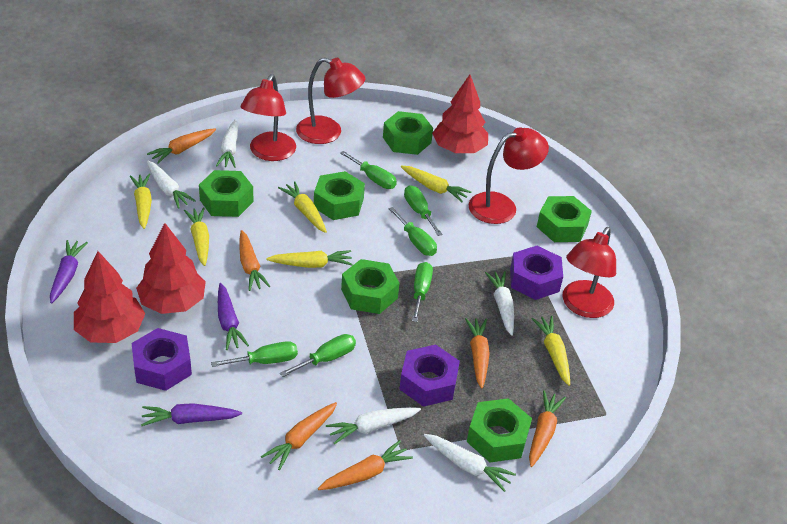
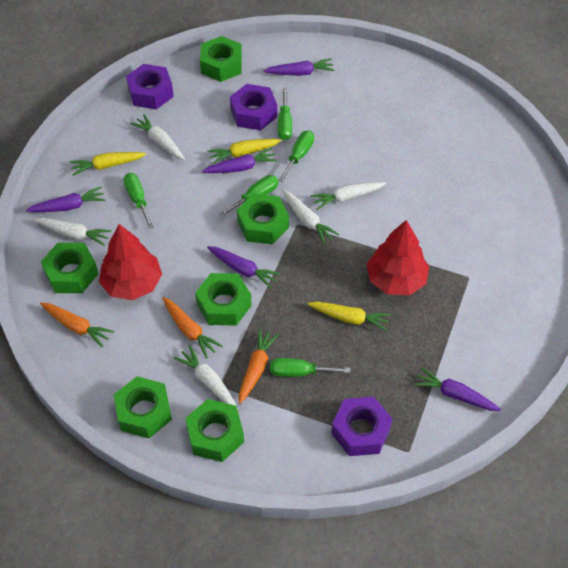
green screwdriver: [211,341,298,367] [280,334,356,377] [340,151,397,189] [388,207,437,256] [404,185,443,236] [412,262,433,322] = 6 -> [124,173,154,228] [219,175,278,217] [270,358,350,377] [278,88,292,140] [279,130,314,182] = 5
orange carrot: [147,128,216,164] [239,230,271,291] [261,402,337,470] [318,440,413,490] [465,318,490,389] [529,390,566,467] = 6 -> [40,303,114,347] [162,297,223,359] [239,328,279,404] = 3
purple carrot: [50,240,88,303] [141,403,242,426] [218,283,249,350] = 3 -> [26,186,105,212] [202,148,278,173] [207,246,281,289] [263,58,334,76] [414,367,501,411] = 5
red lamp: [241,74,296,161] [296,57,365,144] [469,127,549,224] [563,227,616,318] = 4 -> none = 0
red tree: [74,251,145,343] [136,223,206,314] [432,75,488,153] = 3 -> [99,224,162,300] [367,220,429,295] = 2
yellow carrot: [130,174,152,229] [184,207,209,266] [266,250,353,268] [278,181,327,233] [401,166,471,202] [532,316,570,386] = 6 -> [69,152,146,176] [207,139,282,164] [307,302,391,331] = 3

